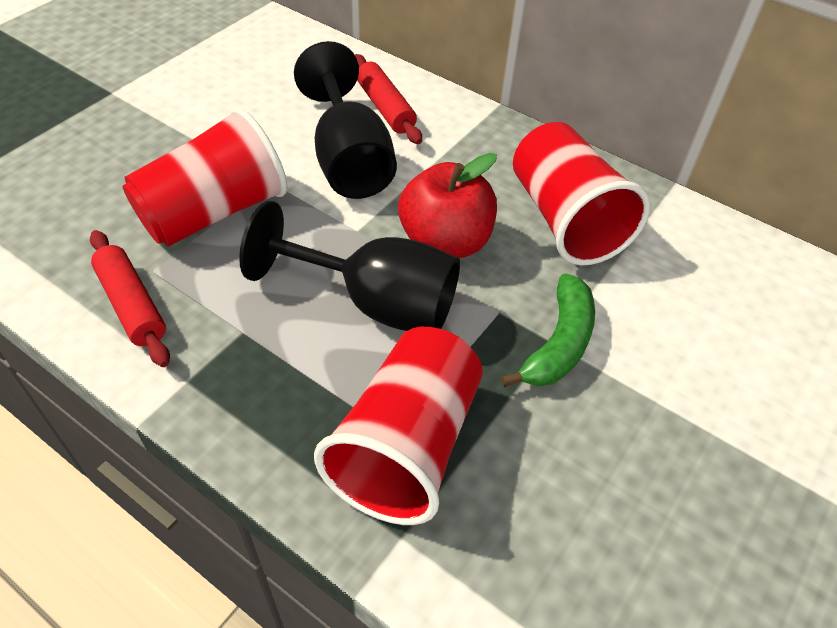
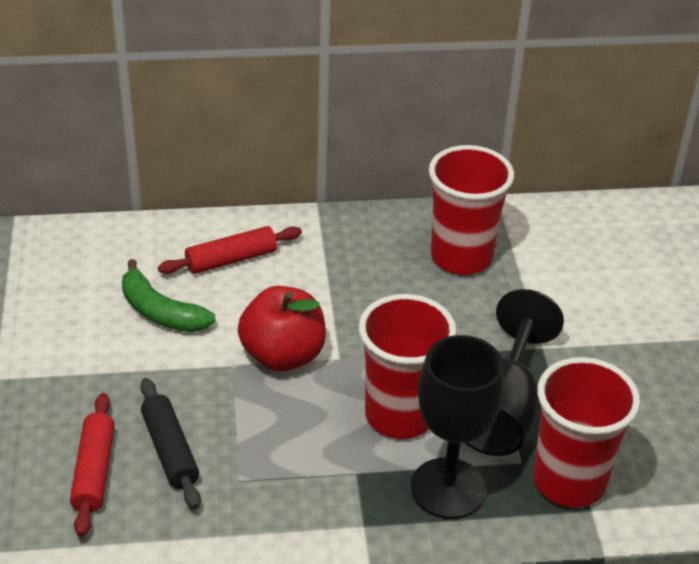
black rolling pin: none = 0 -> [140,378,201,509] = 1

